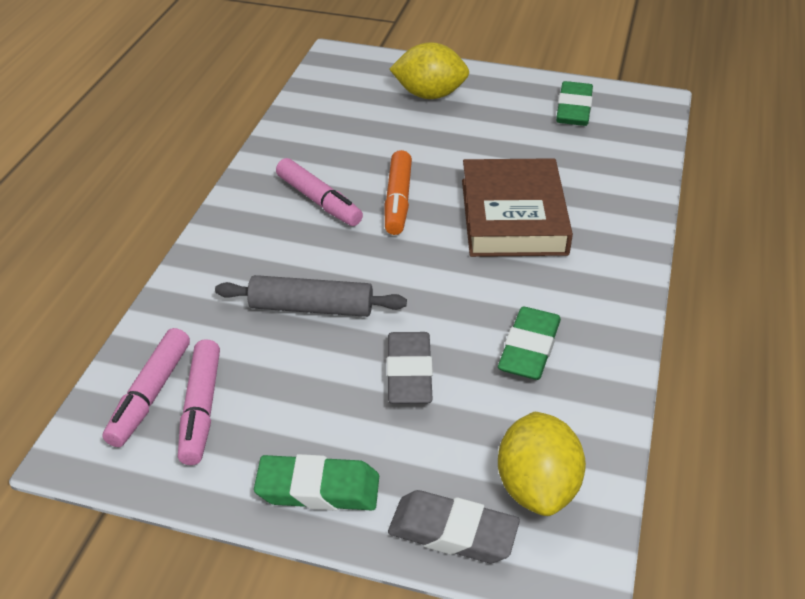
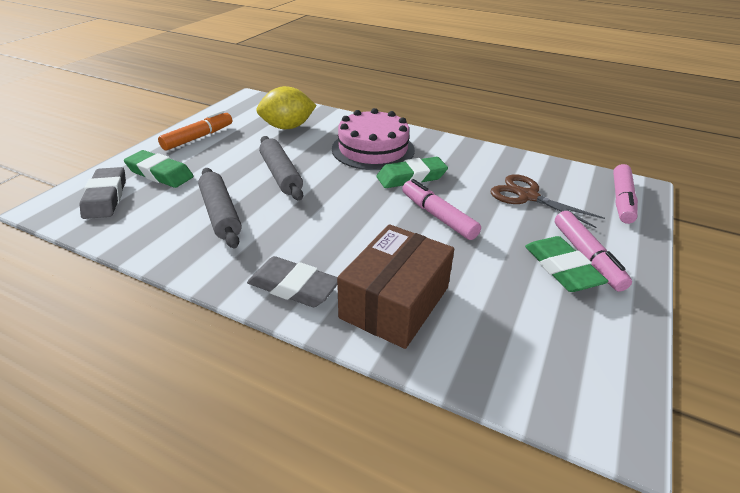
brown book: [462,158,573,257] = 1 -> none = 0
brown box: none = 0 -> [337,224,454,349] = 1
brown scissors: none = 0 -> [491,174,605,228] = 1
grey rolling pin: [215,275,407,317] = 1 -> [198,168,242,248] [259,136,303,201] = 2
pink cake: none = 0 -> [332,108,415,170] = 1
yellow lemon: [389,42,469,99] [498,412,586,516] = 2 -> [256,86,317,129] = 1

